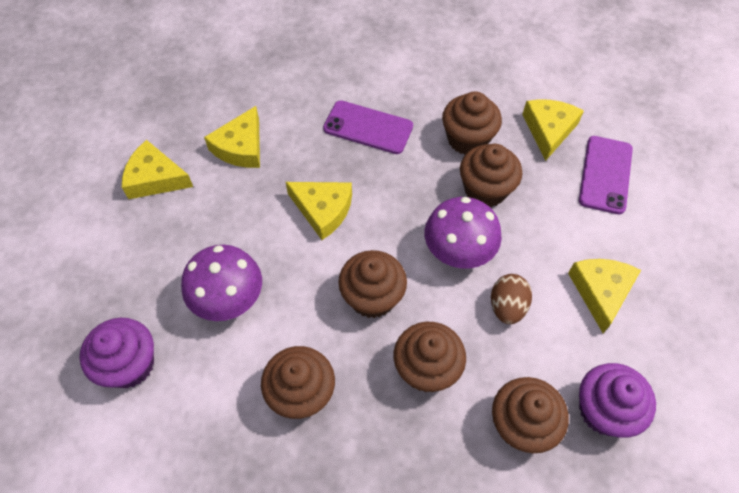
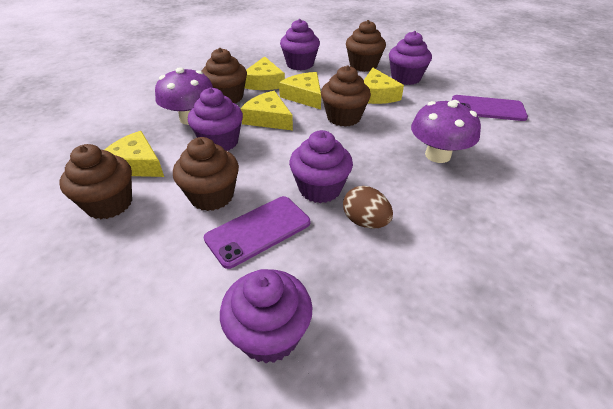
brown cupcake: [261,346,335,419] [338,250,407,318] [394,322,466,392] [442,91,502,155] [460,144,522,207] [492,377,569,453] = 6 -> [60,144,132,219] [173,137,239,211] [202,48,247,103] [321,65,371,127] [346,20,386,72] = 5
purple cupcake: [80,318,154,388] [579,363,656,438] = 2 -> [188,88,243,151] [220,269,312,363] [280,19,320,70] [289,130,353,203] [389,31,432,85] = 5

